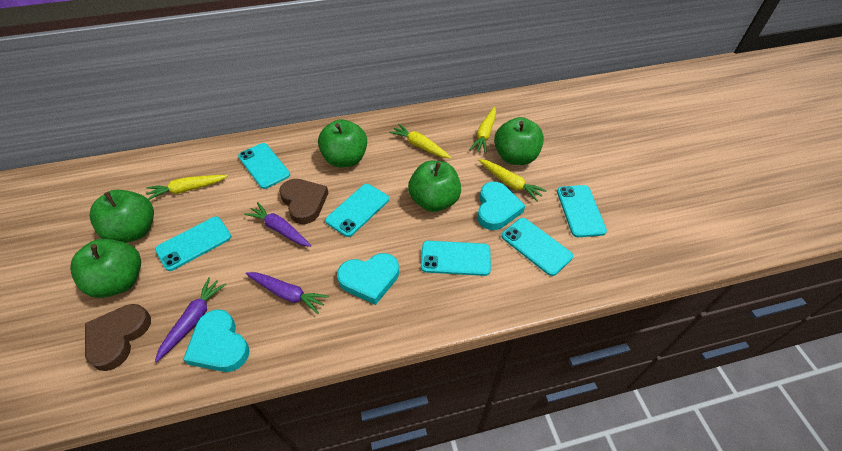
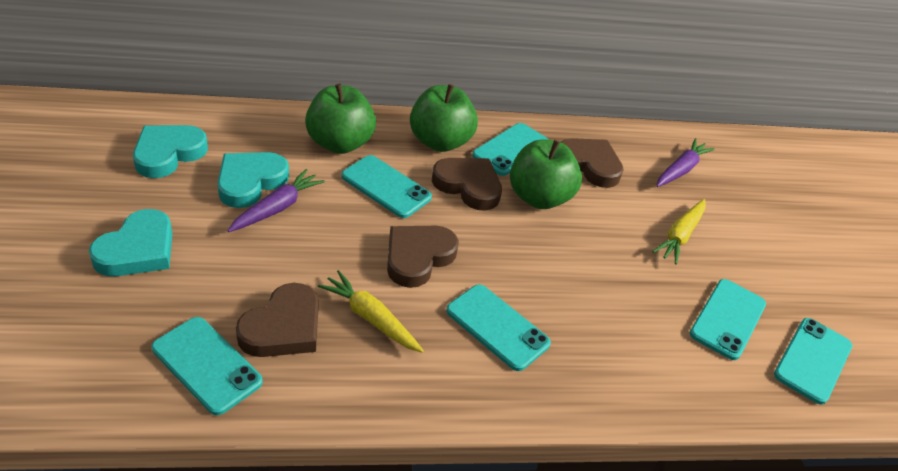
brown heart: [85,304,151,371] [279,179,328,224] = 2 -> [236,283,318,357] [387,226,459,288] [432,158,502,211] [561,138,624,188] = 4
green apple: [70,239,141,298] [90,189,154,243] [318,119,367,167] [408,161,461,212] [494,117,544,165] = 5 -> [305,84,376,154] [410,84,478,152] [510,139,582,209] = 3
purple carrot: [155,277,226,362] [244,202,311,247] [246,272,329,314] = 3 -> [227,169,325,232] [656,138,715,187] = 2
yellow carrot: [147,175,228,200] [389,124,451,158] [470,107,496,153] [479,159,547,201] = 4 -> [318,270,424,353] [652,199,706,264] = 2

